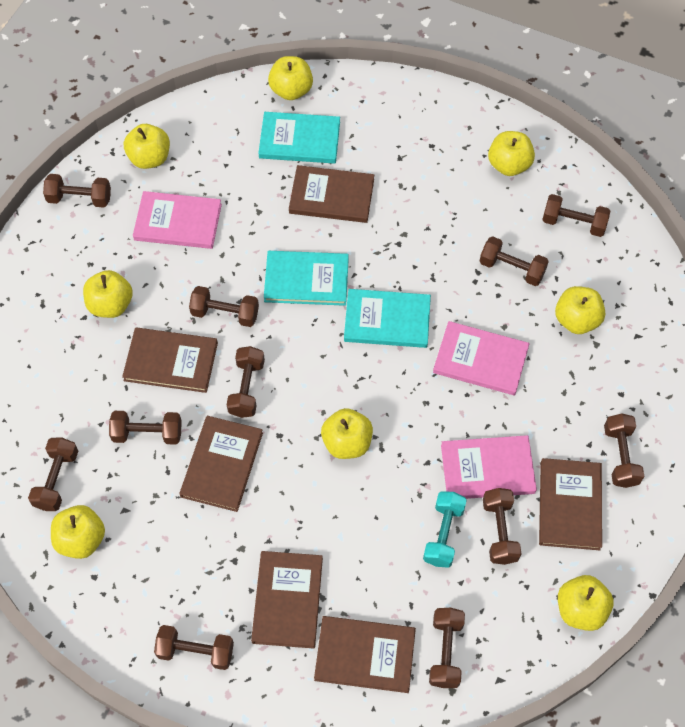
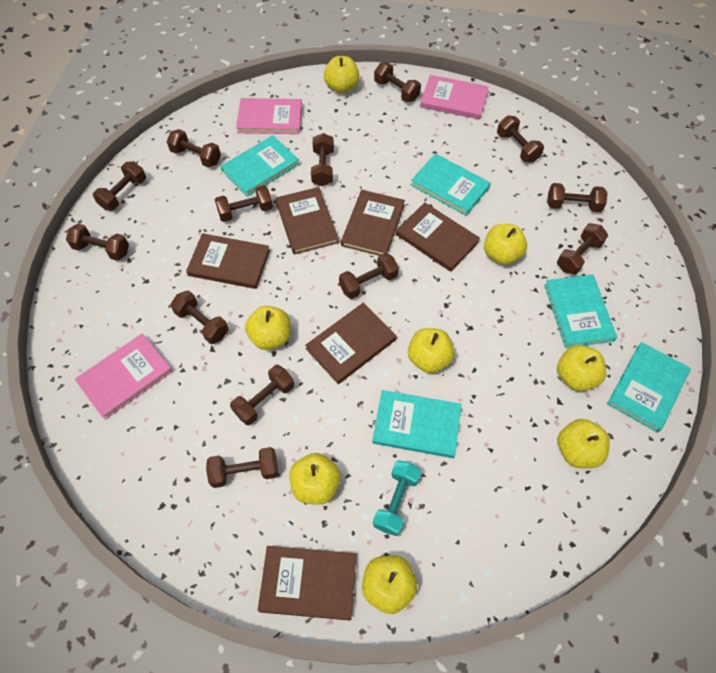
brown dumbbell: [28,437,78,511] [43,174,111,208] [109,411,181,445] [154,625,234,670] [189,286,259,327] [227,346,265,418] [429,608,465,688] [480,236,549,286] [483,488,522,565] [542,194,610,237] [604,413,645,488] = 11 -> [66,224,129,261] [93,161,146,211] [166,129,221,168] [171,290,229,344] [206,447,278,488] [215,185,273,222] [230,365,294,425] [311,133,334,186] [339,253,399,299] [374,62,421,102] [497,116,544,163] [547,183,608,212] [557,223,608,275] = 13
turquoise book: [258,112,340,164] [264,251,349,306] [344,289,431,348] = 3 -> [221,135,300,197] [372,390,462,458] [411,154,491,216] [544,275,617,348] [607,342,691,433] = 5

